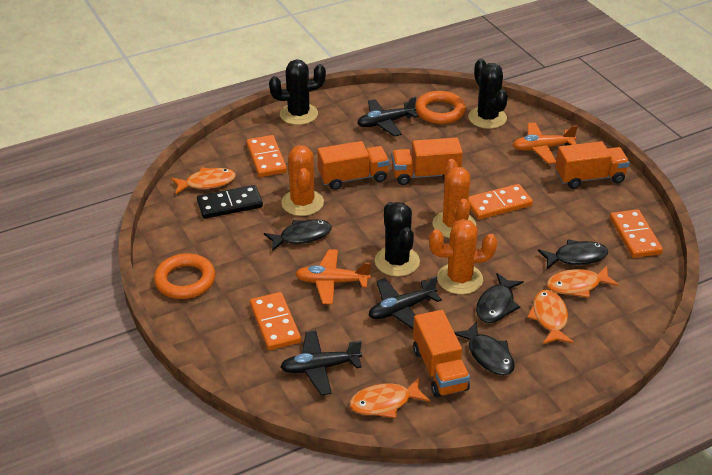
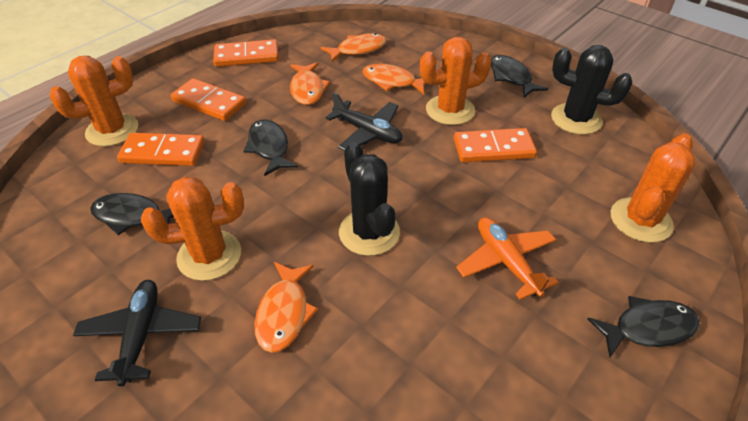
black cactus: [269,60,326,125] [374,202,420,277] [468,59,508,129] = 3 -> [339,142,400,256] [551,45,632,135] = 2
black domino: [197,185,263,219] = 1 -> none = 0
black plane: [280,331,362,395] [357,97,419,137] [369,276,442,329] = 3 -> [73,280,201,387] [326,92,402,150] = 2
orange cactus: [281,145,324,216] [429,219,497,295] [432,159,476,238] = 3 -> [50,56,138,147] [141,177,244,281] [420,37,492,125] [611,134,695,243] = 4
orange plane: [295,249,371,304] [513,123,578,164] = 2 -> [456,217,559,300] = 1
orange ring: [154,253,215,299] [415,91,466,124] = 2 -> none = 0
orange truck: [317,141,389,190] [391,137,463,185] [413,310,470,398] [555,141,630,189] = 4 -> none = 0

